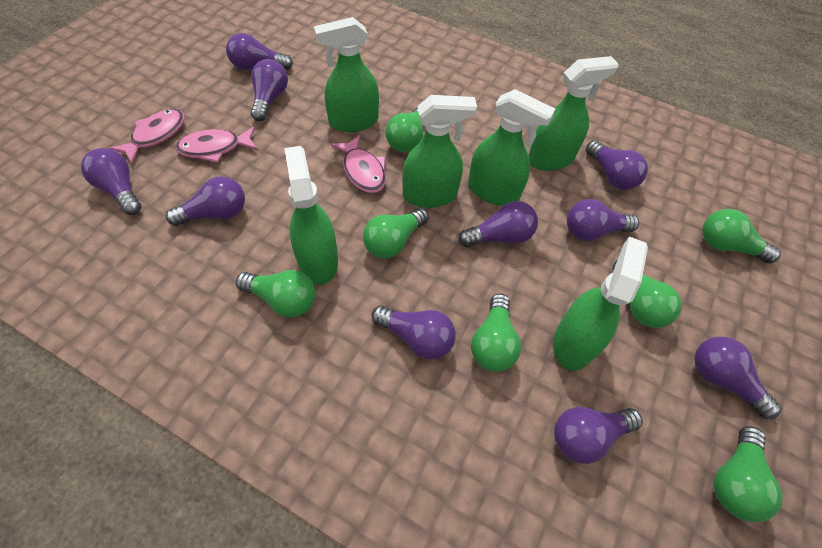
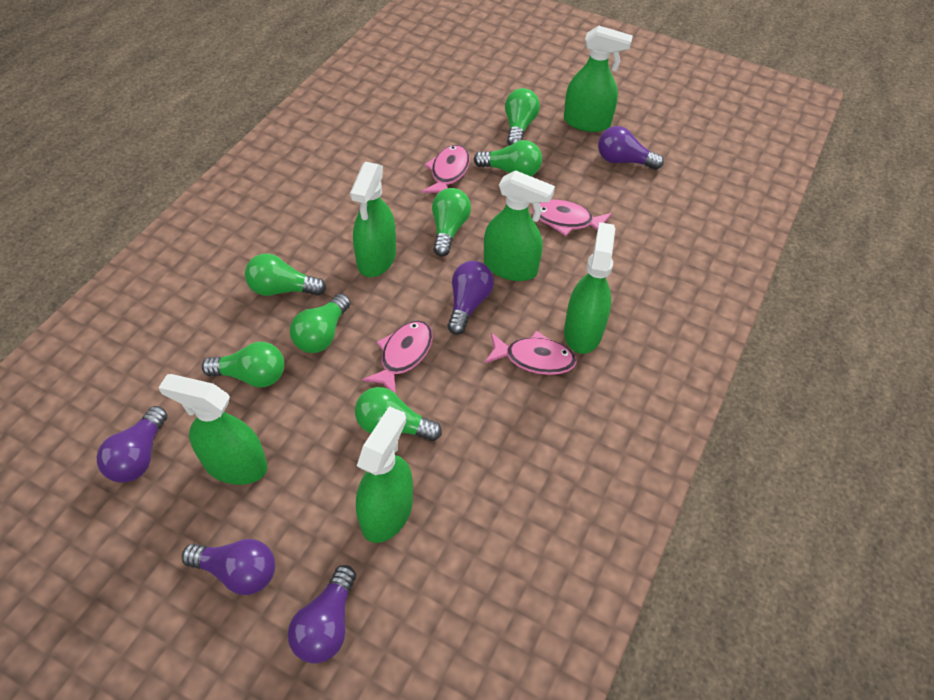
pink fish: [109,109,184,164] [175,126,257,163] [331,135,386,193] = 3 -> [362,321,433,394] [421,145,470,193] [484,331,577,375] [532,200,612,236] = 4
purple light bulb: [81,148,142,215] [166,176,245,226] [226,33,293,70] [251,59,288,121] [371,306,456,360] [459,201,538,247] [554,407,643,464] [567,199,639,241] [586,140,648,190] [694,337,782,419] = 10 -> [97,406,167,483] [182,539,275,595] [288,565,356,663] [447,261,494,335] [598,126,664,170] = 5

